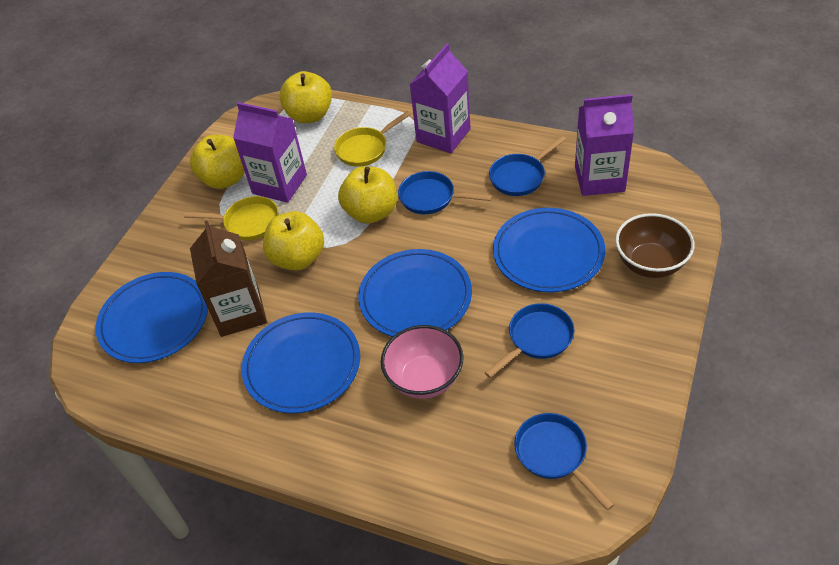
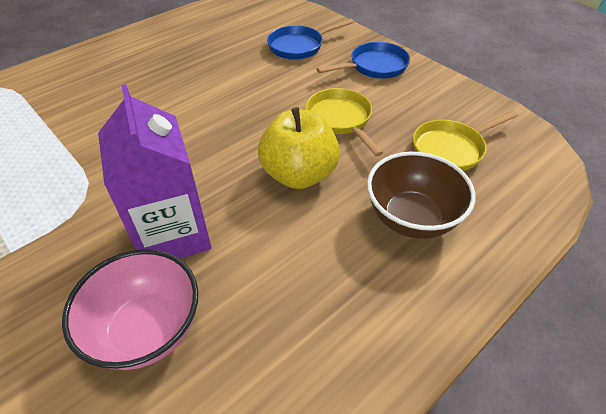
blue pan: [398,171,492,214] [485,303,575,378] [489,136,566,196] [514,413,614,510] = 4 -> [267,19,354,60] [317,42,410,79] = 2
blue plate: [96,272,208,363] [242,312,360,413] [358,249,472,337] [493,208,605,292] = 4 -> none = 0
brown carton: [190,220,267,337] = 1 -> none = 0
purple carton: [233,102,307,203] [410,44,471,153] [575,94,634,196] = 3 -> [98,84,212,259] = 1
yellow apple: [190,135,245,189] [263,211,324,271] [279,71,332,123] [338,166,397,224] = 4 -> [258,107,340,189] = 1

